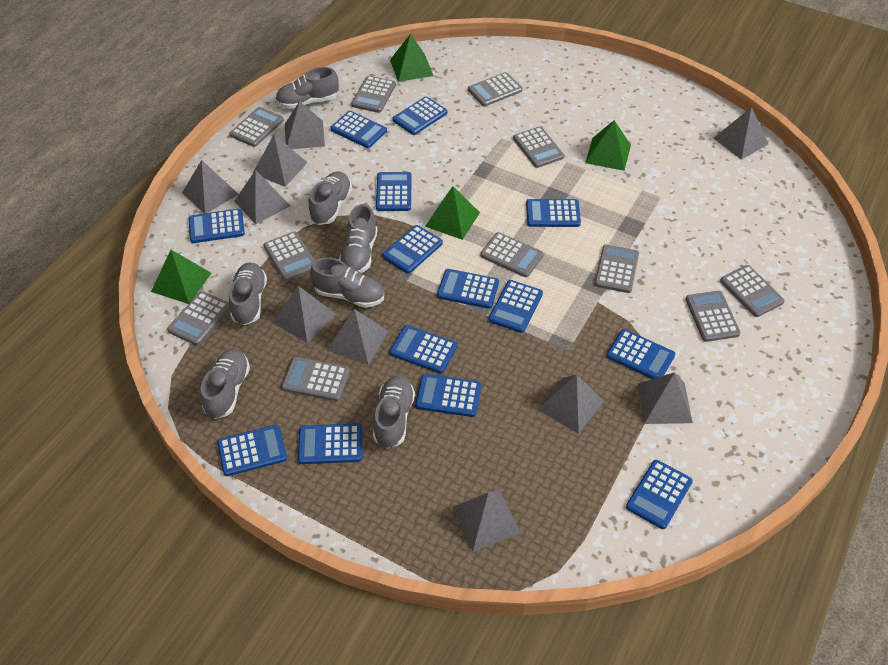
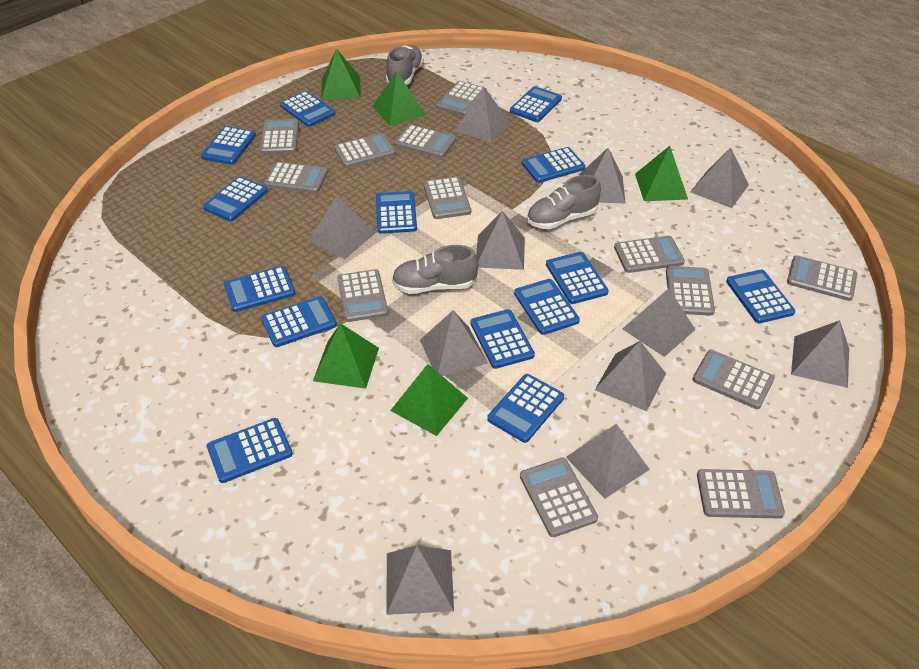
green pyramid: [151,250,211,304] [390,34,433,82] [425,186,480,240] [585,120,631,171] = 4 -> [313,323,379,389] [321,49,360,100] [373,71,426,126] [390,364,468,436] [635,146,688,201] = 5
grey calculator: [167,291,230,346] [230,107,284,147] [264,232,315,281] [282,357,350,401] [351,76,396,113] [468,72,522,106] [480,232,544,277] [513,126,564,168] [595,244,639,293] [686,291,741,342] [720,265,785,317] = 11 -> [260,119,299,154] [264,162,328,193] [334,133,396,168] [337,269,388,322] [395,125,456,158] [424,176,471,219] [437,81,487,116] [520,458,598,537] [614,236,685,273] [666,266,715,316] [692,350,775,409] [697,469,785,519] [787,255,858,301] = 13
grey pyramid: [182,160,239,213] [234,170,290,224] [252,134,308,187] [273,286,336,343] [285,101,325,149] [327,309,389,365] [453,490,521,551] [538,374,604,434] [638,372,693,424] [713,107,768,160] = 10 -> [309,196,375,259] [386,545,454,615] [420,311,488,376] [455,86,510,142] [476,211,525,270] [566,424,650,499] [579,148,626,204] [595,341,666,411] [623,288,696,357] [690,148,749,208] [791,320,849,388] = 11
grey shoe: [200,349,250,419] [229,262,267,325] [275,67,339,109] [309,172,352,225] [310,257,384,308] [339,204,378,273] [373,376,415,448] = 7 -> [386,45,424,85] [392,245,478,294] [527,175,601,230] = 3

